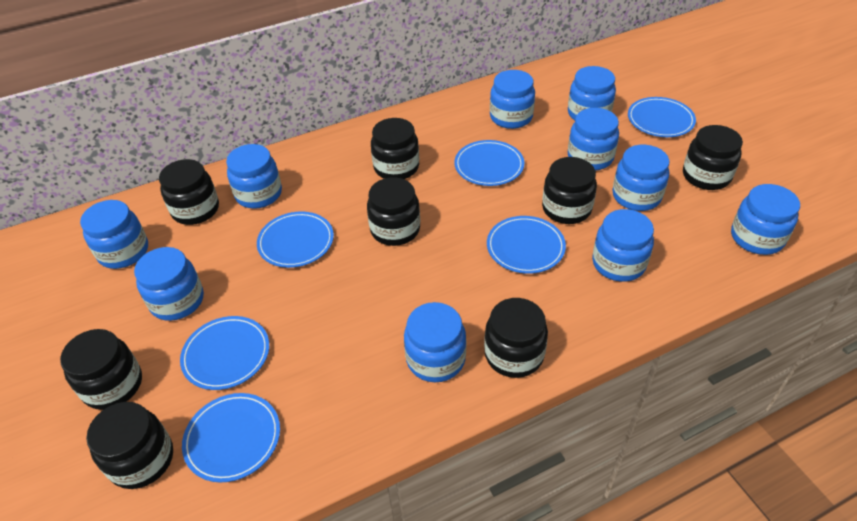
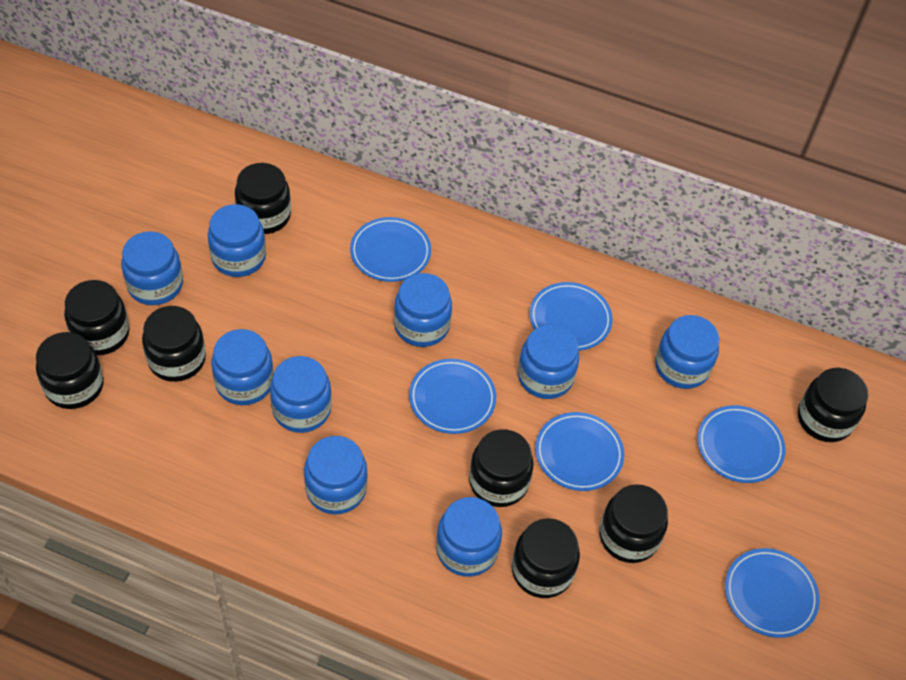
blue jar: [80,200,148,269] [134,247,204,321] [226,144,282,209] [404,302,466,382] [490,70,535,129] [568,66,616,120] [568,108,619,171] [592,209,654,282] [612,145,670,211] [731,184,800,255] = 10 -> [121,231,183,305] [208,204,266,277] [211,329,274,405] [270,356,332,433] [304,436,368,515] [394,273,452,347] [436,497,502,577] [518,324,579,399] [655,315,719,389] = 9

